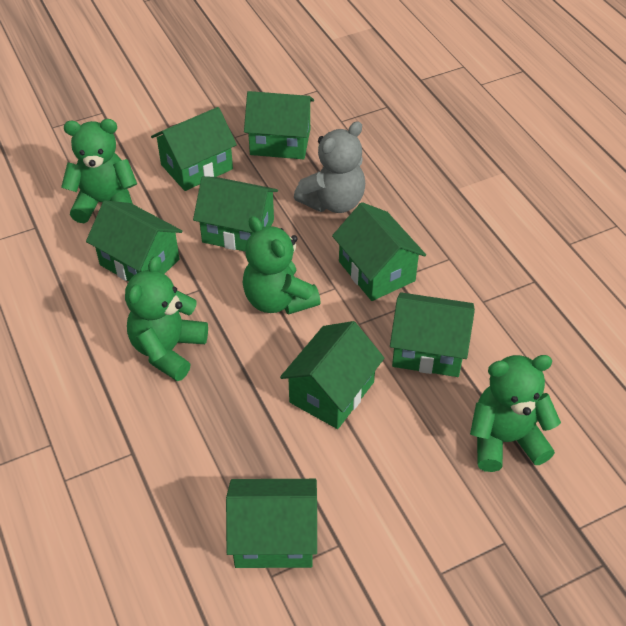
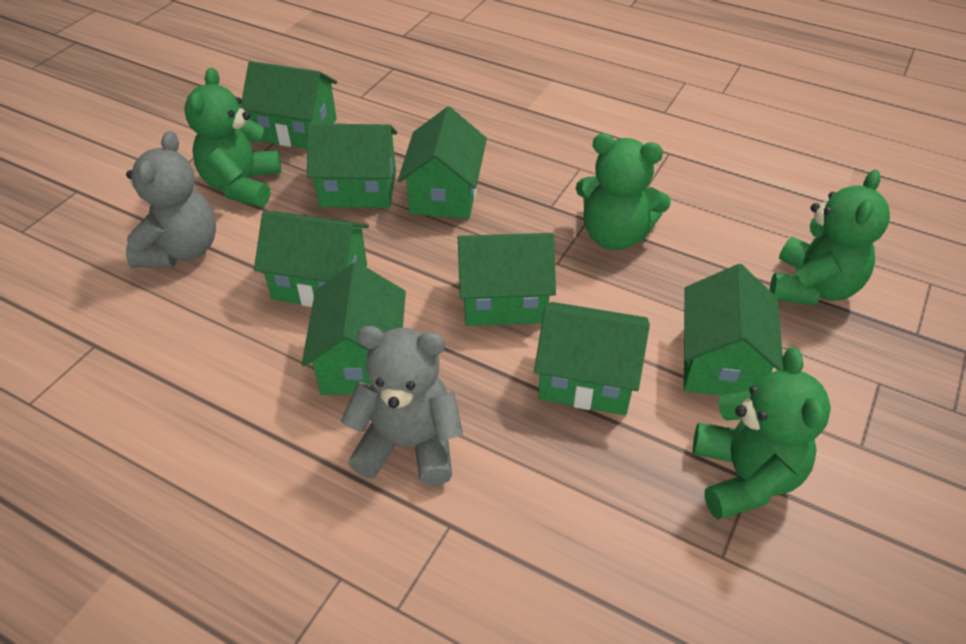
grey teddy bear: [294,121,365,213] = 1 -> [126,131,216,268] [341,326,463,486] = 2

